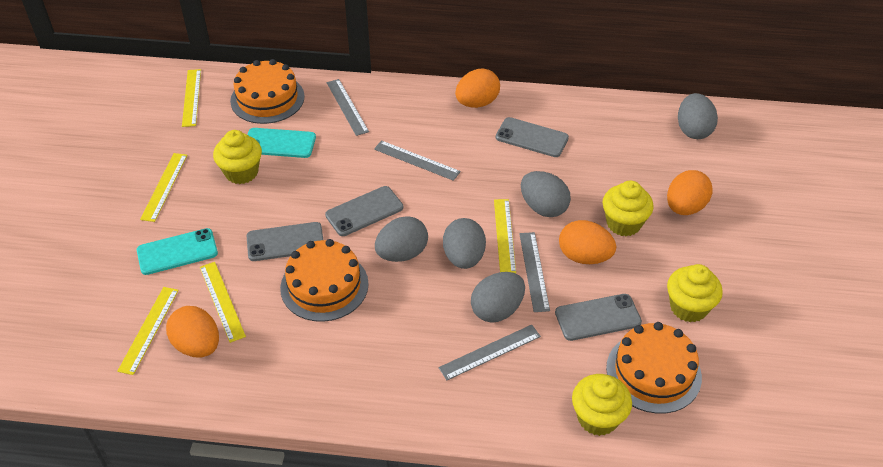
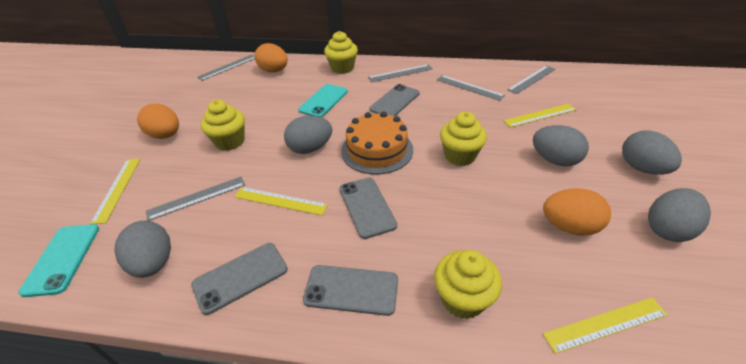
grey ruler: [327,79,369,136] [374,140,461,181] [439,324,541,380] [519,232,550,312] = 4 -> [146,177,245,221] [197,55,255,81] [368,65,432,82] [437,75,505,101] [507,66,555,94] = 5
orange cake: [230,59,305,124] [280,239,369,322] [606,322,702,414] = 3 -> [341,112,413,174] = 1
orange egg: [166,306,219,357] [455,69,500,108] [559,220,616,264] [667,170,713,215] = 4 -> [137,104,179,139] [255,43,288,72] [543,188,611,236] = 3
yellow ruler: [117,287,179,375] [140,153,187,222] [182,69,201,127] [200,262,246,343] [494,199,516,273] = 5 -> [90,159,140,224] [235,187,328,215] [503,104,577,128] [543,298,668,354] = 4

